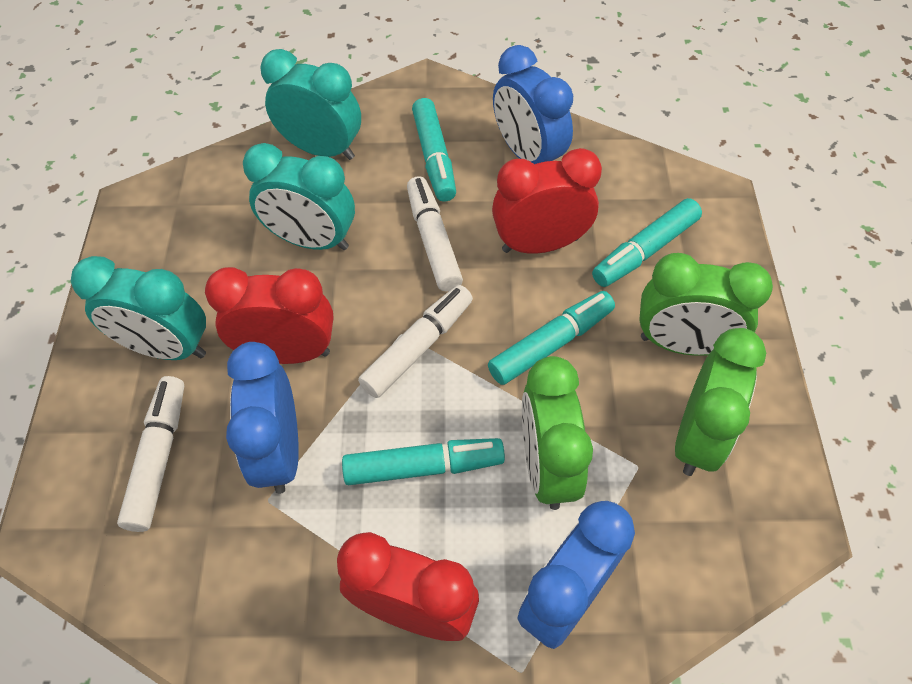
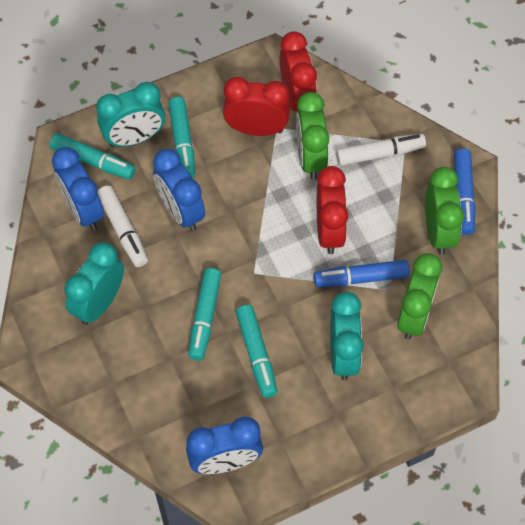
blue marker: none = 0 -> [314,260,409,287] [454,149,475,235] = 2
white marker: [117,376,184,532] [358,285,473,398] [407,176,463,292] = 3 -> [98,185,148,267] [336,134,426,166] = 2

